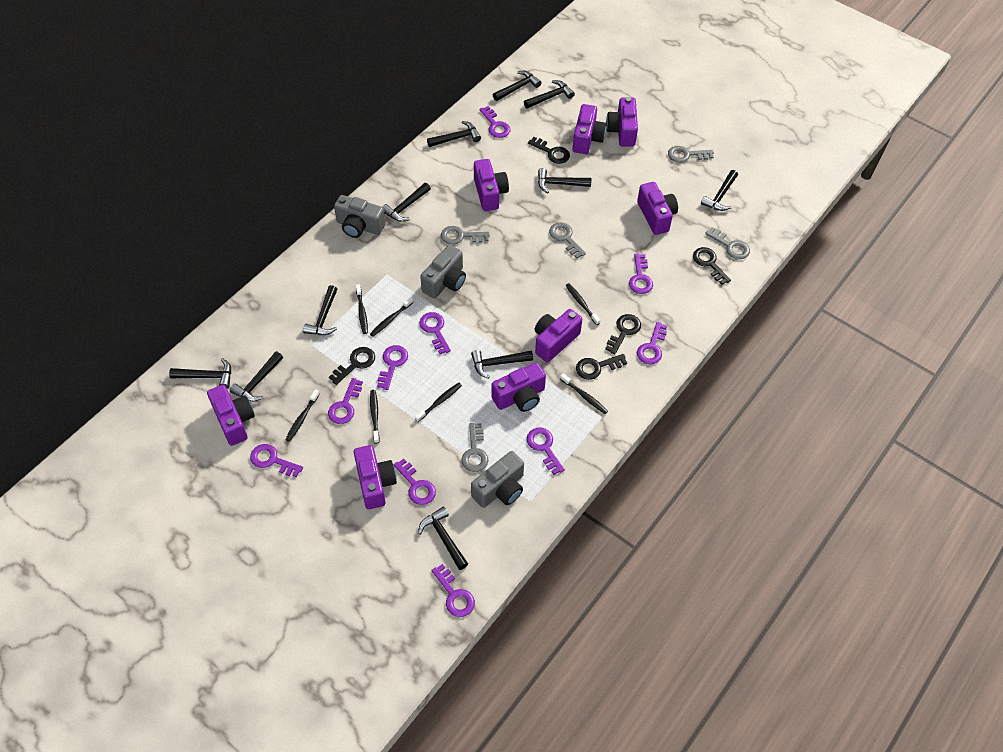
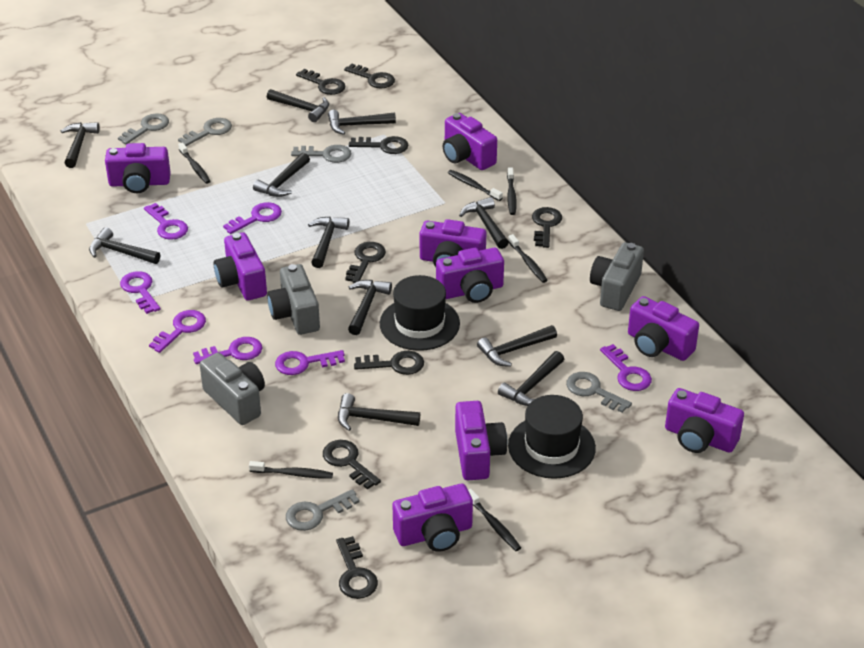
black hat: none = 0 -> [380,275,460,351] [508,395,596,479] = 2
black key: [329,347,375,385] [528,137,570,164] [576,354,627,380] [605,314,641,355] [693,247,731,285] = 5 -> [296,69,345,95] [323,440,381,490] [336,536,378,599] [344,64,395,88] [345,242,386,283] [349,136,409,154] [354,351,424,375] [532,207,562,248] = 8
black toothbrush: [285,389,320,442] [356,284,368,334] [370,297,413,337] [370,390,380,444] [415,383,462,422] [560,373,608,414] [565,283,601,325] = 7 -> [178,142,211,184] [249,461,333,479] [448,170,503,201] [468,489,521,551] [507,167,517,215] [508,234,548,283] = 6
purple camera: [207,385,255,446] [354,445,397,509] [474,159,509,211] [491,362,546,412] [534,309,582,362] [573,104,607,154] [606,97,638,147] [637,182,678,235] = 8 -> [105,143,171,193] [214,232,267,301] [392,483,473,552] [420,219,486,267] [436,248,504,303] [443,113,497,170] [455,401,507,480] [628,296,699,361] [665,388,744,453] = 9
purple key: [250,444,303,477] [328,378,363,424] [377,345,408,390] [394,459,436,505] [419,312,451,354] [431,564,475,617] [480,106,511,138] [527,428,565,475] [629,254,653,294] [637,322,667,364] = 10 -> [120,271,160,314] [144,203,188,240] [149,310,206,353] [193,337,262,364] [223,202,282,234] [275,350,345,375] [600,344,652,391] = 7

